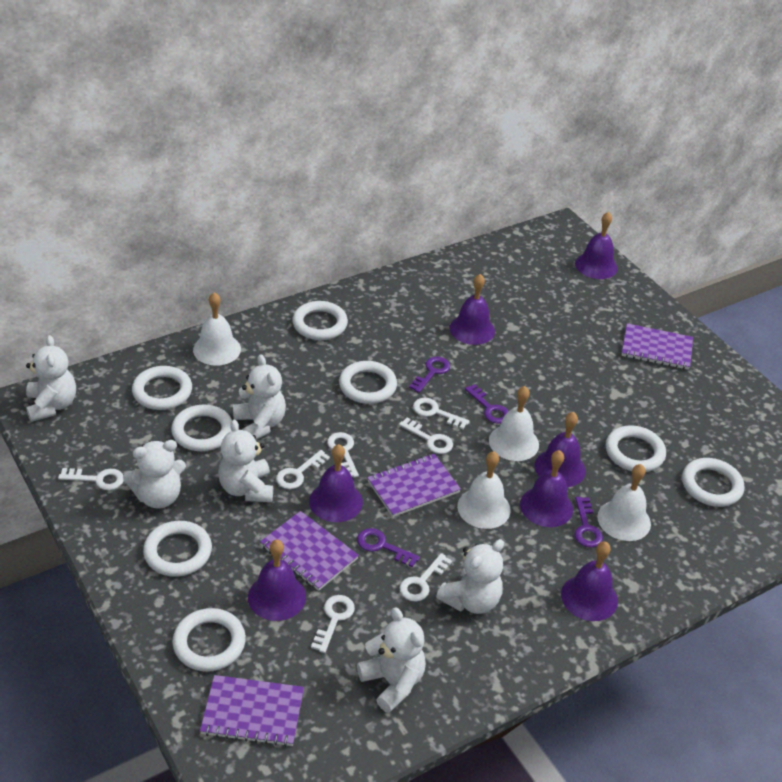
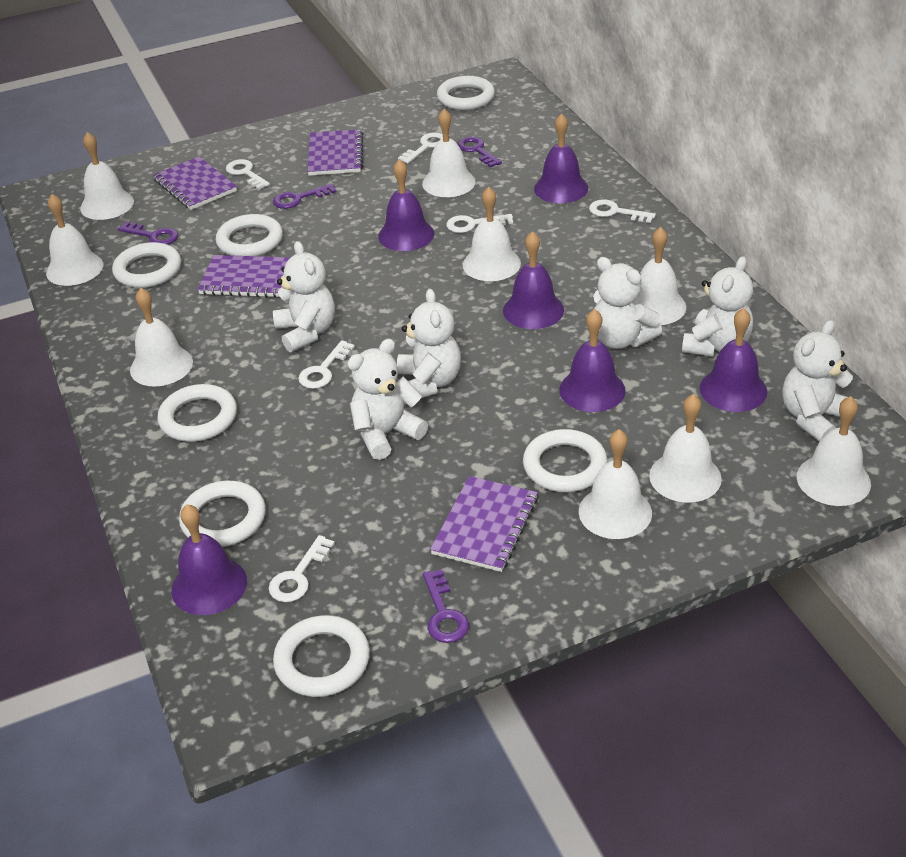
purple bell: [248,540,306,621] [309,444,363,522] [449,274,495,345] [520,450,573,527] [535,412,586,487] [561,541,618,621] [575,212,618,279] = 7 -> [172,504,247,615] [378,159,434,251] [503,231,564,329] [534,113,588,203] [559,309,626,412] [700,308,767,412] = 6
white bell: [193,292,241,366] [457,451,511,529] [489,386,539,461] [597,464,651,541] = 4 -> [46,194,103,286] [80,132,134,220] [130,288,193,387] [422,109,475,197] [463,187,521,281] [579,429,652,539] [634,227,686,325] [649,394,722,503] [797,396,871,506] = 9
white key: [58,468,124,490] [276,450,330,489] [311,595,355,653] [327,432,359,478] [399,417,453,454] [399,553,452,601] [413,398,470,429] = 7 -> [226,159,270,190] [269,535,335,602] [298,340,355,389] [398,133,443,163] [446,214,513,233] [589,199,656,223] = 6
white ring: [132,366,192,410] [143,521,212,577] [171,405,232,451] [172,608,246,671] [292,301,348,340] [339,361,397,404] [606,425,666,472] [682,458,744,507] = 8 -> [112,242,181,288] [157,384,237,442] [179,481,265,547] [216,214,283,256] [273,615,370,697] [437,76,495,110] [523,429,607,492] = 7

